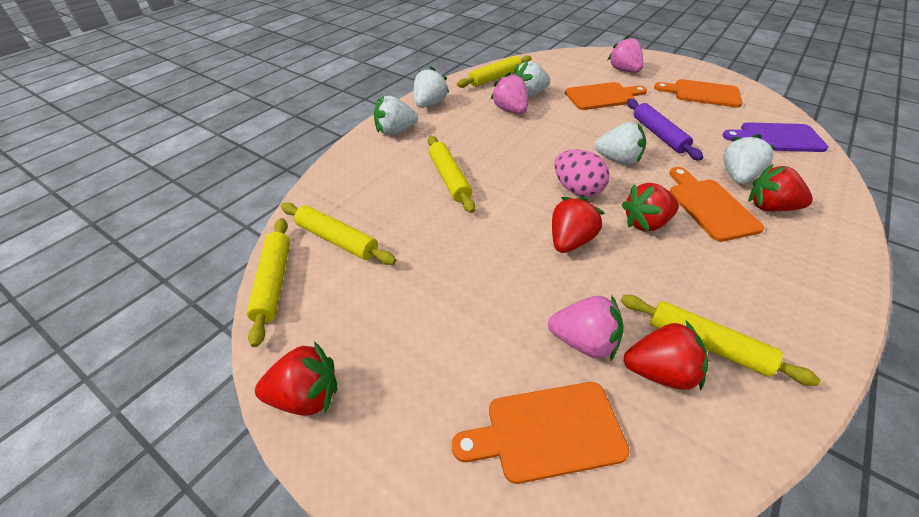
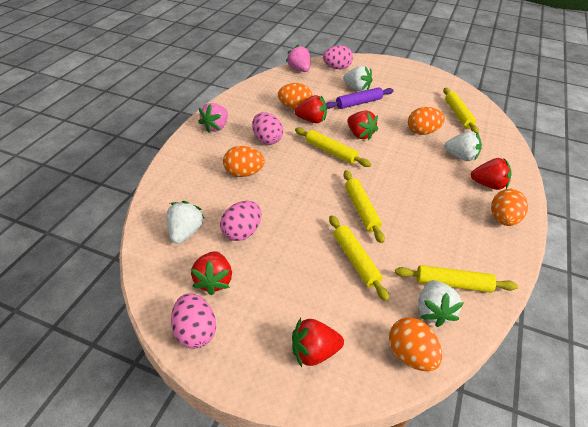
orange cutting board: [452,382,630,484] [565,82,647,110] [654,79,742,107] [669,167,764,242] = 4 -> none = 0
orange egg: none = 0 -> [223,146,265,177] [278,83,312,110] [389,317,442,371] [408,107,445,135] [491,189,528,226] = 5
pink egg: [554,149,610,197] = 1 -> [171,293,216,349] [220,201,262,241] [252,112,283,145] [323,45,353,69] = 4
pink strawberry: [491,72,528,114] [548,295,624,360] [608,35,643,72] = 3 -> [198,103,228,133] [286,45,310,72] = 2
purple cutting board: [723,122,828,152] = 1 -> none = 0
white strawberry: [374,96,418,135] [414,67,449,108] [514,61,550,97] [595,122,646,164] [723,134,776,184] = 5 -> [166,201,205,244] [343,66,372,91] [418,280,464,327] [444,131,482,161] = 4

